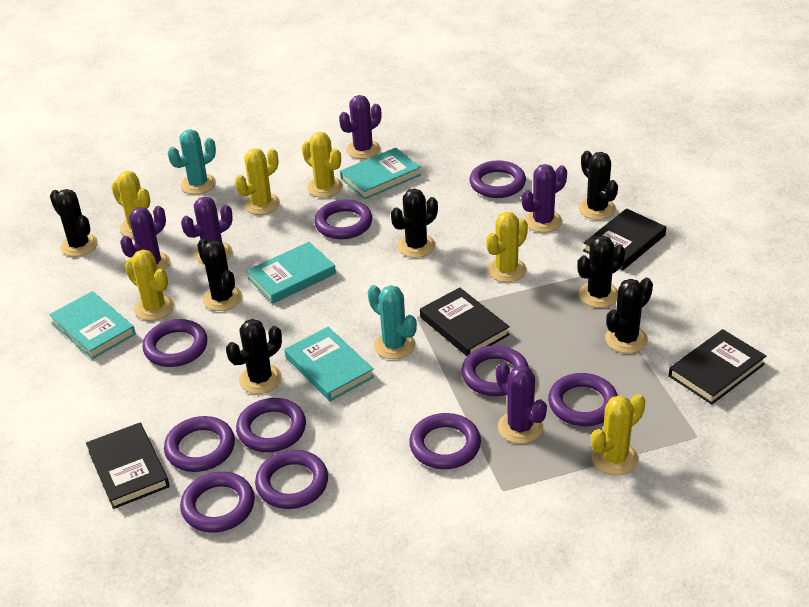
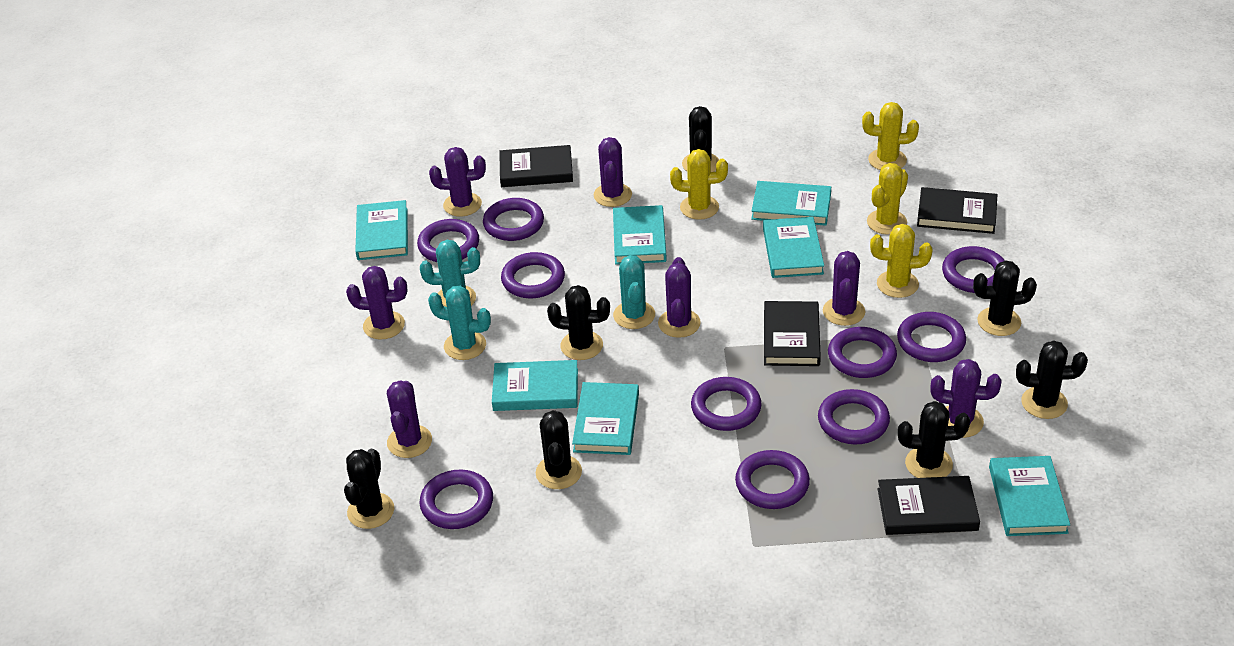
purple cactus: [120,206,170,271] [181,196,233,264] [339,95,381,159] [496,363,547,444] [522,164,567,233] = 5 -> [346,266,407,340] [387,380,432,458] [429,147,486,217] [594,137,632,207] [658,257,701,338] [823,251,865,326] [930,359,1002,438] = 7
turquoise book: [49,291,136,359] [246,242,336,304] [284,327,374,401] [340,148,421,200] = 4 -> [355,200,408,260] [492,360,578,411] [572,382,639,455] [613,205,667,265] [751,181,831,226] [763,217,824,278] [989,456,1070,536] = 7
turquoise cactus: [168,129,216,194] [368,285,417,359] = 2 -> [420,240,480,307] [428,286,491,360] [613,255,655,329] = 3
yellow cactus: [111,171,154,238] [125,250,174,321] [235,148,280,215] [302,132,343,198] [486,212,528,282] [591,394,645,475] = 6 -> [670,149,728,220] [862,102,919,170] [867,163,908,235] [870,224,932,298] = 4

